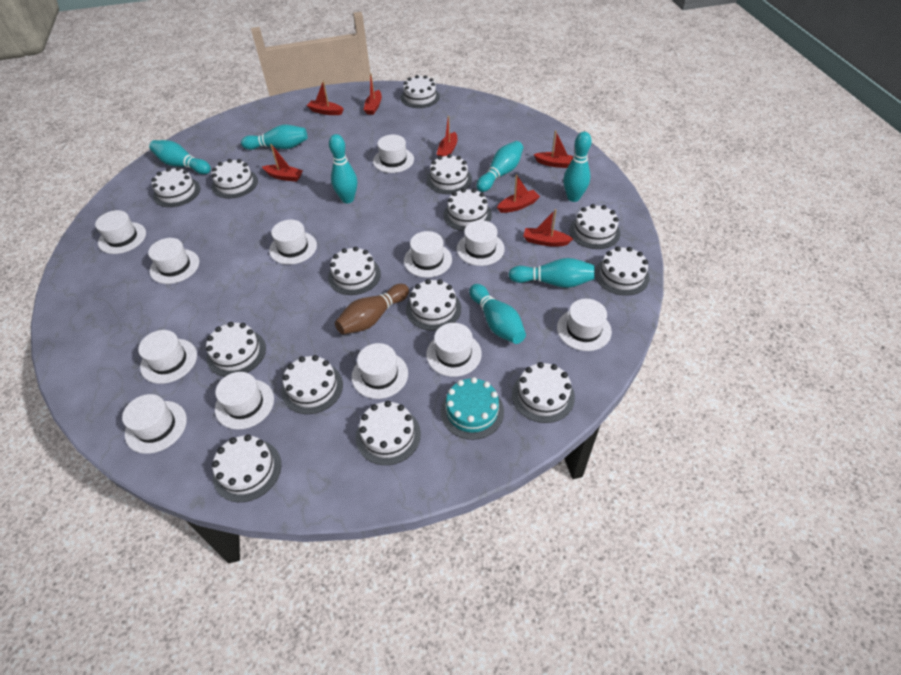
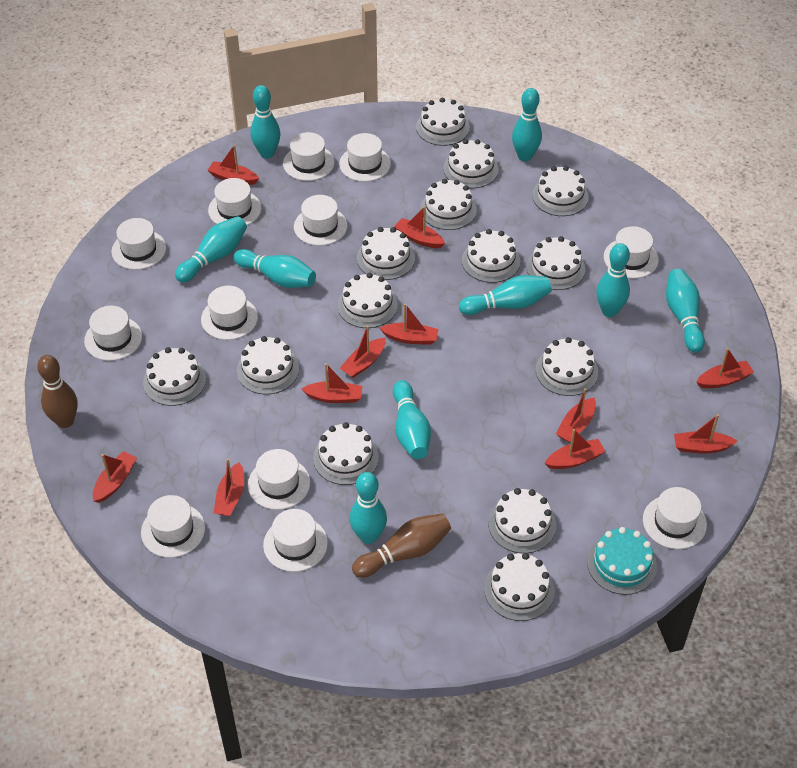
brown bowling pin: [335,284,409,334] = 1 -> [37,355,78,428] [352,513,451,578] = 2
red boat: [262,144,303,182] [307,81,344,115] [364,73,382,115] [436,116,457,157] [497,174,540,213] [523,209,573,247] [533,130,573,168] = 7 -> [93,451,137,503] [208,145,259,185] [214,459,244,516] [302,363,362,403] [340,325,386,378] [380,304,439,345] [394,206,445,248] [545,429,606,469] [556,388,596,442] [674,414,737,454] [696,348,754,388] = 11
turquoise bowling pin: [149,140,211,174] [241,125,308,150] [329,134,357,203] [469,284,526,344] [476,141,523,192] [508,258,595,288] [563,132,592,202] = 7 -> [175,216,247,283] [233,249,316,288] [251,85,280,158] [350,472,387,544] [393,380,431,459] [459,275,551,315] [512,88,542,161] [596,243,630,317] [666,269,705,353] = 9

